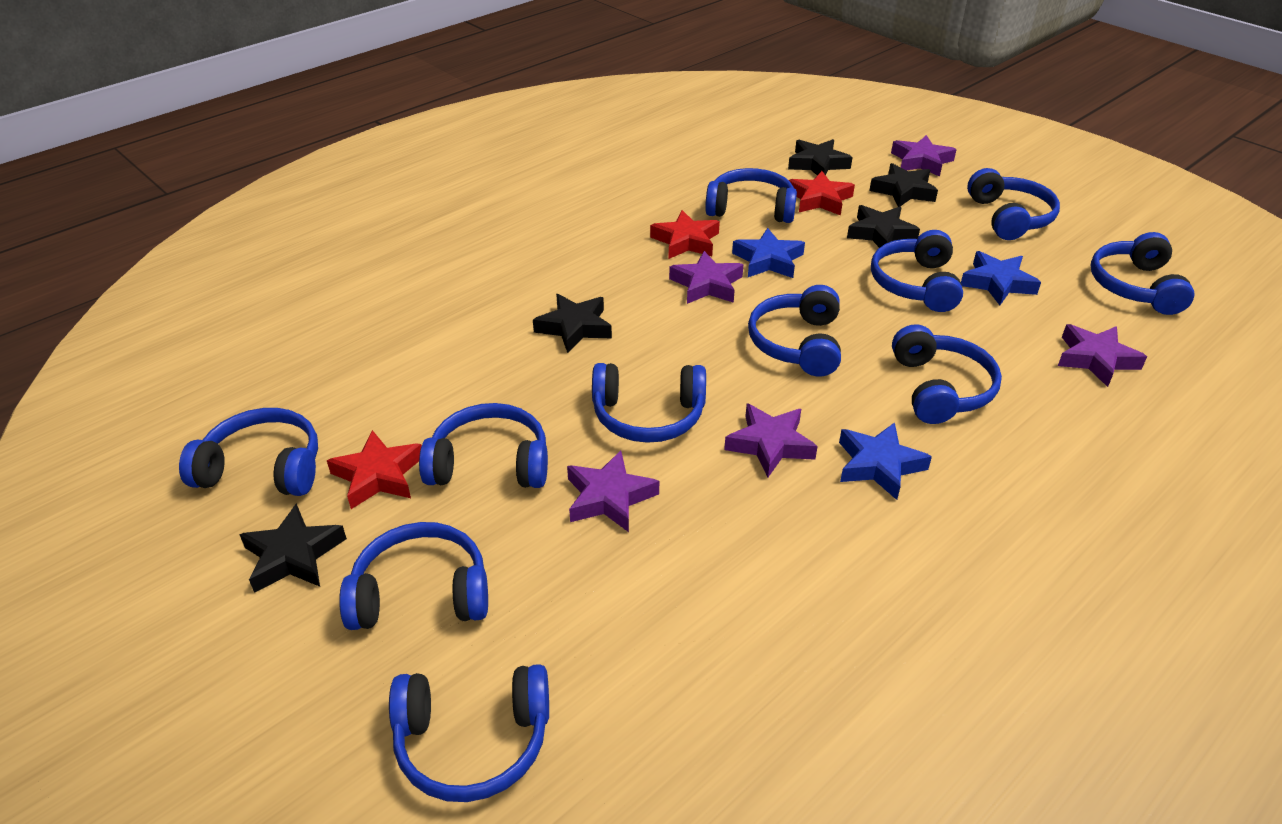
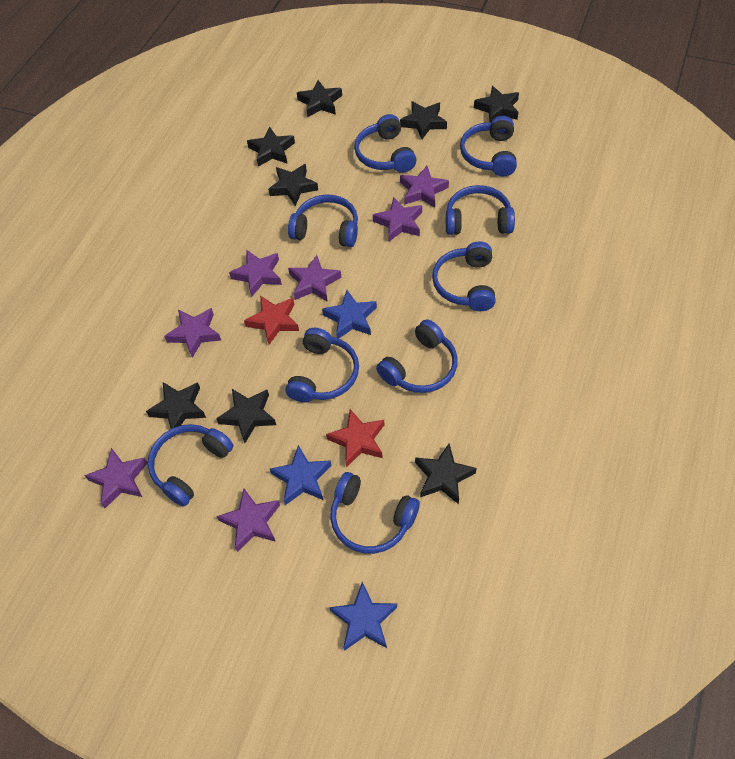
black star: [239,503,347,593] [533,294,612,353] [788,139,853,175] [847,205,920,248] [869,163,938,207] = 5 -> [146,382,206,429] [216,389,276,443] [247,127,295,167] [268,164,318,206] [297,80,342,117] [400,101,447,139] [415,444,477,504] [474,86,519,122] = 8
blue headphones: [179,408,318,496] [339,522,488,630] [389,664,549,802] [419,403,548,488] [592,363,706,443] [705,168,797,223] [748,285,841,377] [871,230,963,312] [892,324,1002,424] [967,168,1060,240] [1090,232,1194,315] = 11 -> [148,424,234,507] [285,328,359,403] [288,195,358,247] [330,472,420,554] [354,114,417,173] [376,319,458,393] [432,241,496,311] [446,185,515,235] [460,116,517,176] = 9
purple star: [567,450,659,532] [669,251,744,304] [724,404,818,478] [891,135,957,177] [1058,324,1147,387] = 5 -> [84,448,148,508] [164,308,221,358] [217,489,280,552] [229,250,282,297] [288,255,341,302] [373,197,422,241] [400,166,449,208] = 7
red star: [327,430,422,509] [650,210,720,259] [789,171,855,216] = 3 -> [244,296,299,345] [326,409,384,467] = 2

